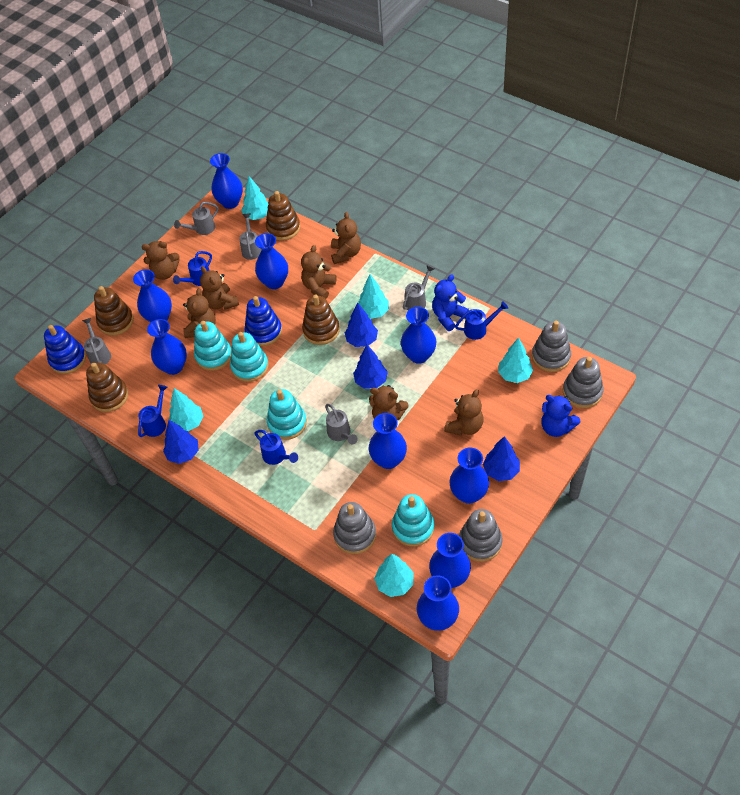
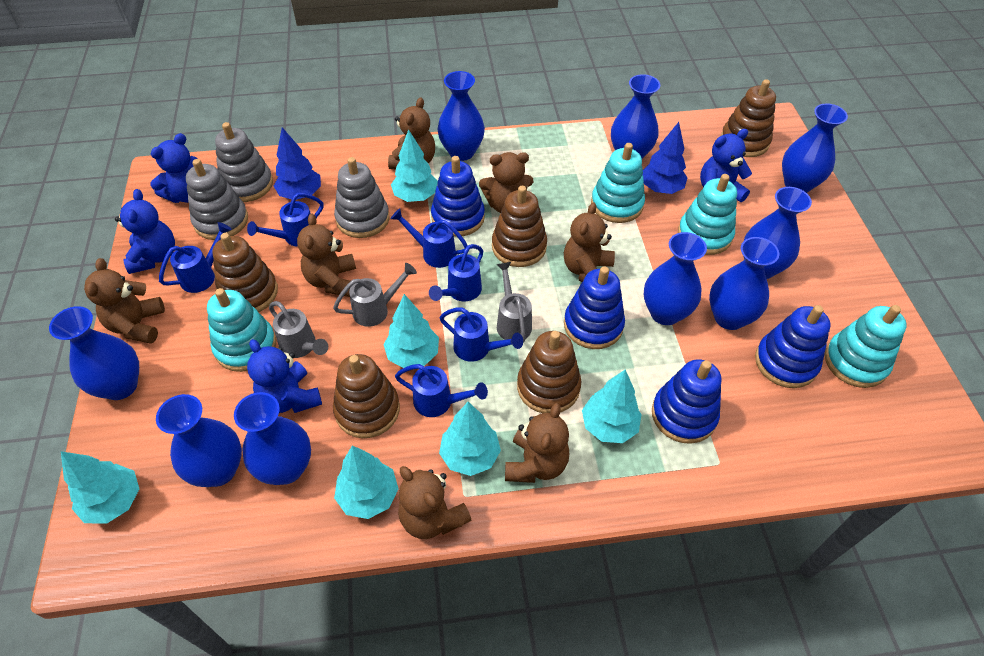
blue stacking toy: [44,325,86,374] [245,296,282,346] = 2 -> [431,156,485,237] [564,266,625,349] [652,359,721,444] [755,305,831,388] = 4
blue teddy bear: [432,274,469,331] [541,395,581,437] = 2 -> [115,189,175,274] [150,133,197,203] [247,339,322,413] [700,129,752,202] = 4
blue tree: [163,420,199,464] [345,302,378,347] [353,345,388,389] [483,436,520,481] = 4 -> [274,127,321,200] [642,122,688,194] = 2
blue watering can: [138,385,167,437] [173,251,212,286] [254,430,298,465] [455,301,508,340] = 4 -> [159,222,232,293] [247,193,323,247] [391,208,468,268] [395,364,488,417] [429,244,483,301] [440,307,523,362] = 6
brown stacking toy: [86,363,128,412] [94,286,134,336] [266,191,300,241] [302,295,340,345] = 4 -> [212,233,278,312] [333,354,400,438] [492,186,547,267] [517,331,581,413] [721,79,776,157] = 5
grey stacking toy: [333,502,376,554] [459,509,503,562] [532,321,571,372] [563,357,604,408] = 4 -> [186,159,248,240] [215,122,273,202] [334,157,389,238] = 3
grey watering can: [82,318,111,365] [174,202,218,235] [239,213,262,260] [325,404,358,445] [403,265,435,310] = 5 -> [269,301,328,358] [333,263,417,327] [496,262,532,342] = 3
turquoise tree: [169,388,204,431] [241,176,268,220] [358,274,389,319] [374,554,413,597] [498,337,533,383] = 5 -> [61,451,139,524] [334,446,399,519] [383,294,439,368] [391,129,438,202] [439,402,501,476] [582,369,642,443] = 6

